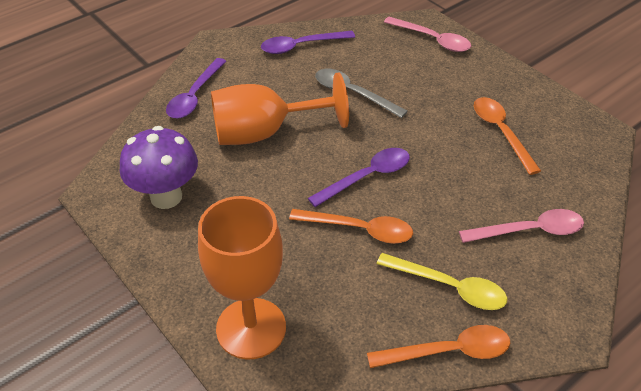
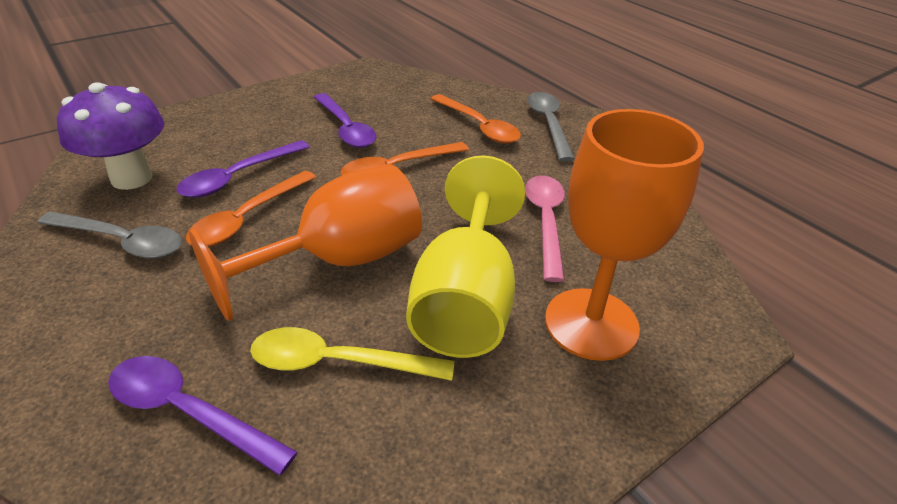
grey spoon: [315,69,408,118] = 1 -> [37,211,182,259] [527,92,575,161] = 2
pink spoon: [384,17,471,52] [459,209,584,243] = 2 -> [525,175,565,282] = 1
yellow goblet: none = 0 -> [406,155,525,358] = 1

